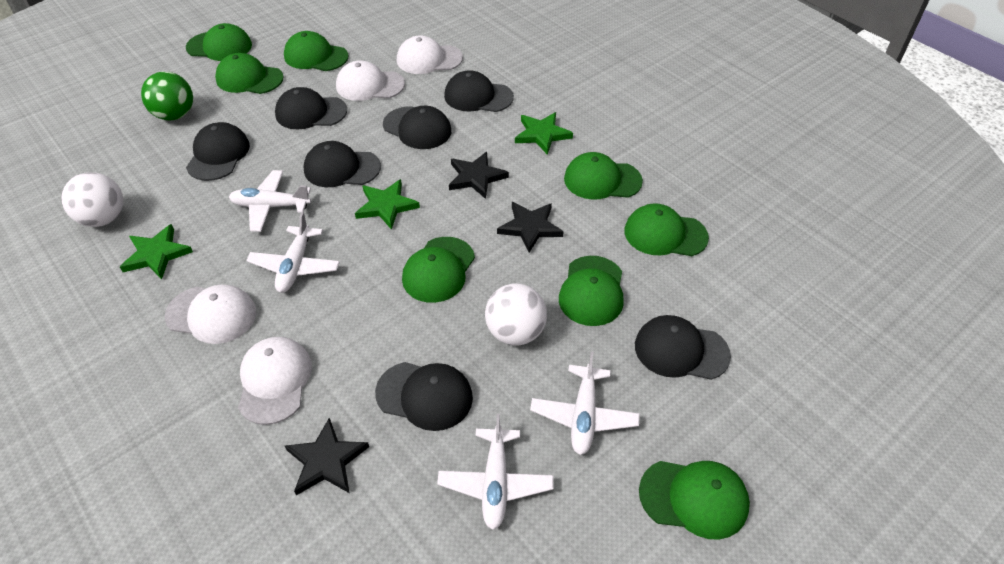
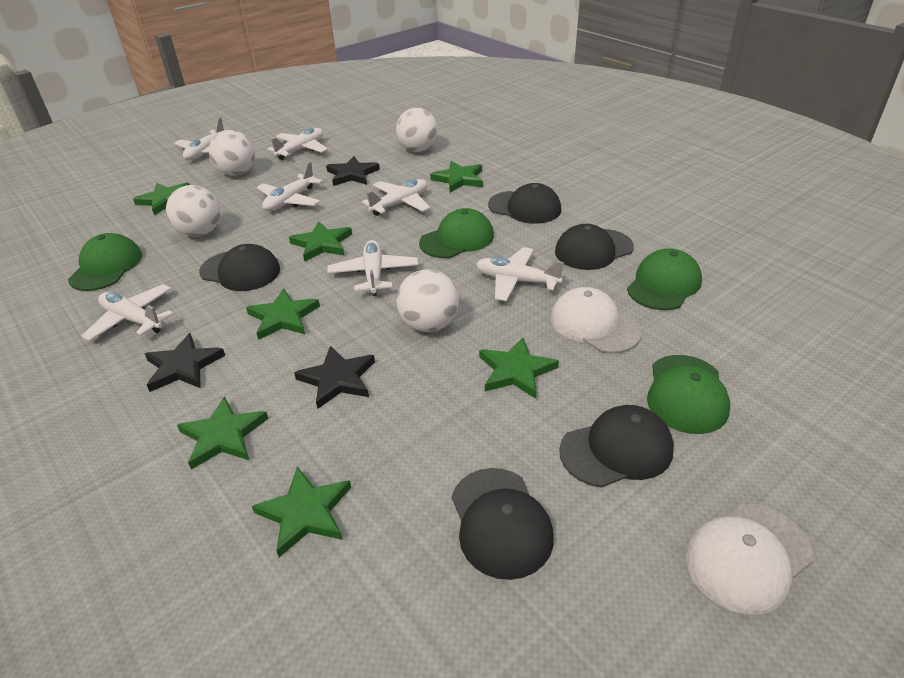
black cap: [186,122,250,181] [275,87,347,129] [304,141,381,187] [375,362,473,431] [383,106,451,149] [444,70,514,112] [635,315,731,380] = 7 -> [199,244,280,291] [452,468,554,580] [488,183,561,224] [555,224,634,270] [559,405,674,488] = 5
green ball: [141,72,193,120] = 1 -> none = 0
green cap: [186,23,252,61] [215,53,283,94] [284,31,349,71] [402,237,475,303] [559,256,624,326] [564,152,643,200] [624,203,709,256] [639,461,750,540] = 8 -> [68,233,142,291] [419,208,494,258] [627,248,702,310] [647,355,730,434] = 4
green star: [120,224,193,279] [355,179,420,230] [515,112,573,154] = 3 -> [133,183,190,215] [177,396,269,470] [246,288,320,340] [252,467,351,557] [289,221,352,262] [430,161,483,193] [479,337,559,399] = 7
white ball: [61,172,124,227] [485,283,547,345] = 2 -> [166,185,220,237] [209,130,255,176] [396,108,438,152] [397,269,459,332] = 4
white cap: [165,285,256,344] [238,337,312,425] [336,60,405,101] [397,35,463,74] = 4 -> [551,287,642,353] [685,504,813,615] = 2
white plane: [229,170,311,232] [246,212,340,293] [437,414,553,530] [530,352,640,455] = 4 -> [82,284,174,341] [174,117,225,160] [257,162,323,211] [268,128,328,160] [327,240,418,296] [362,179,430,216] [476,247,564,301] = 7

